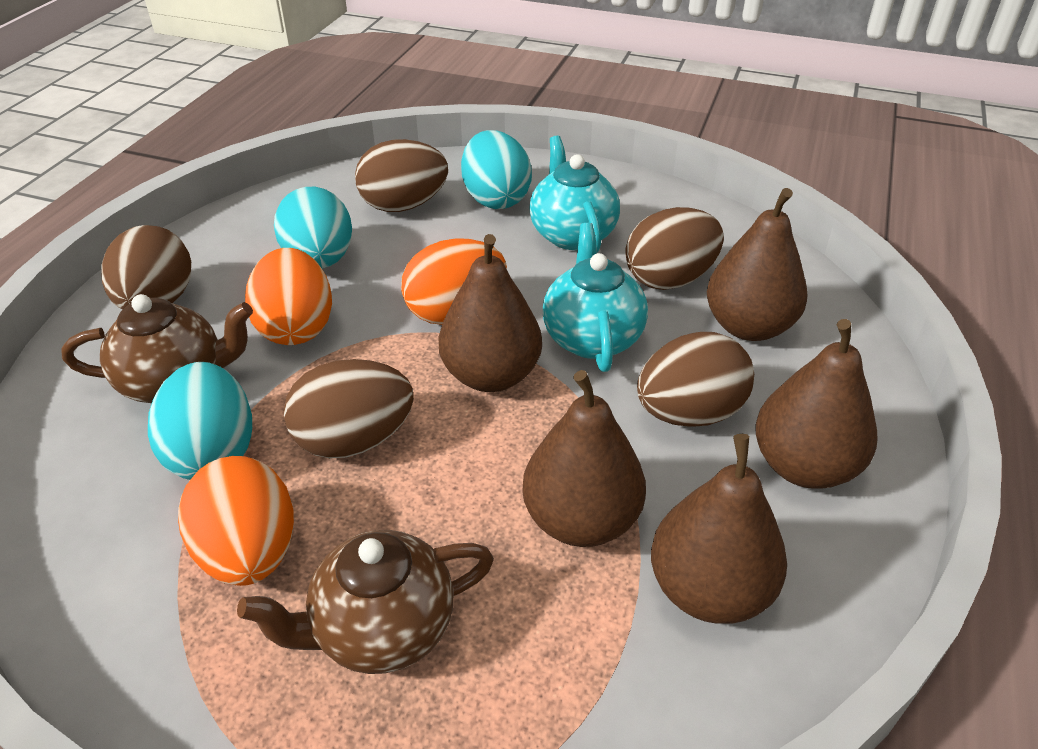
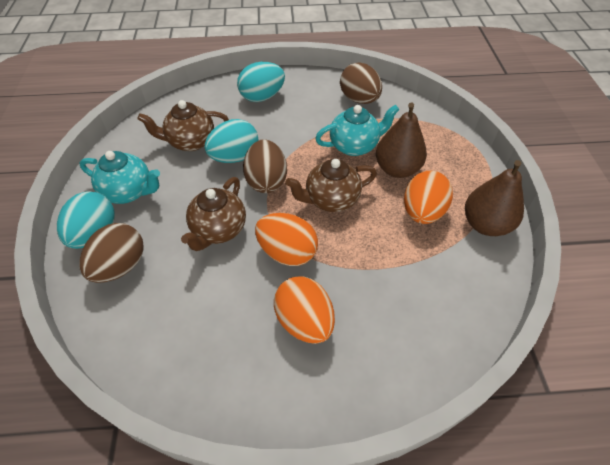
brown egg: [101,225,191,310] [284,359,414,458] [355,139,448,212] [625,207,724,290] [637,332,754,427] = 5 -> [79,223,144,283] [243,139,287,193] [340,62,382,104] = 3
brown pear: [438,234,542,392] [522,370,646,547] [651,434,787,624] [707,188,807,341] [755,319,877,489] = 5 -> [376,102,427,178] [465,160,524,236] = 2
brown teapot: [61,294,253,403] [237,530,494,674] = 2 -> [138,100,229,151] [181,177,246,251] [285,159,377,212] = 3

